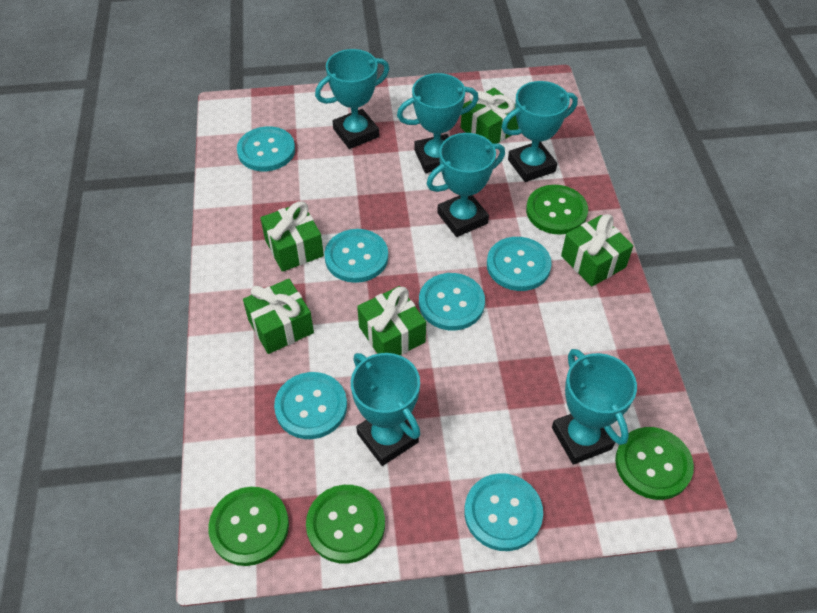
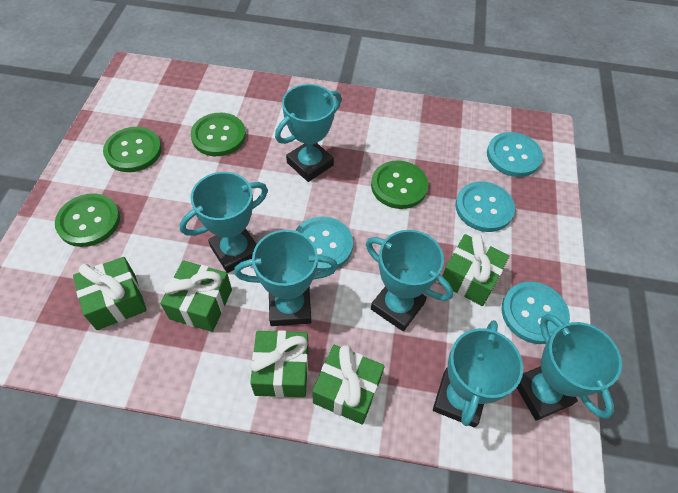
turquoise button: [237,126,295,171] [274,372,347,439] [325,229,388,283] [419,273,485,331] [464,473,543,551] [487,237,552,291] = 6 -> [295,216,353,272] [455,181,515,232] [487,132,543,177] [502,282,570,344] = 4

